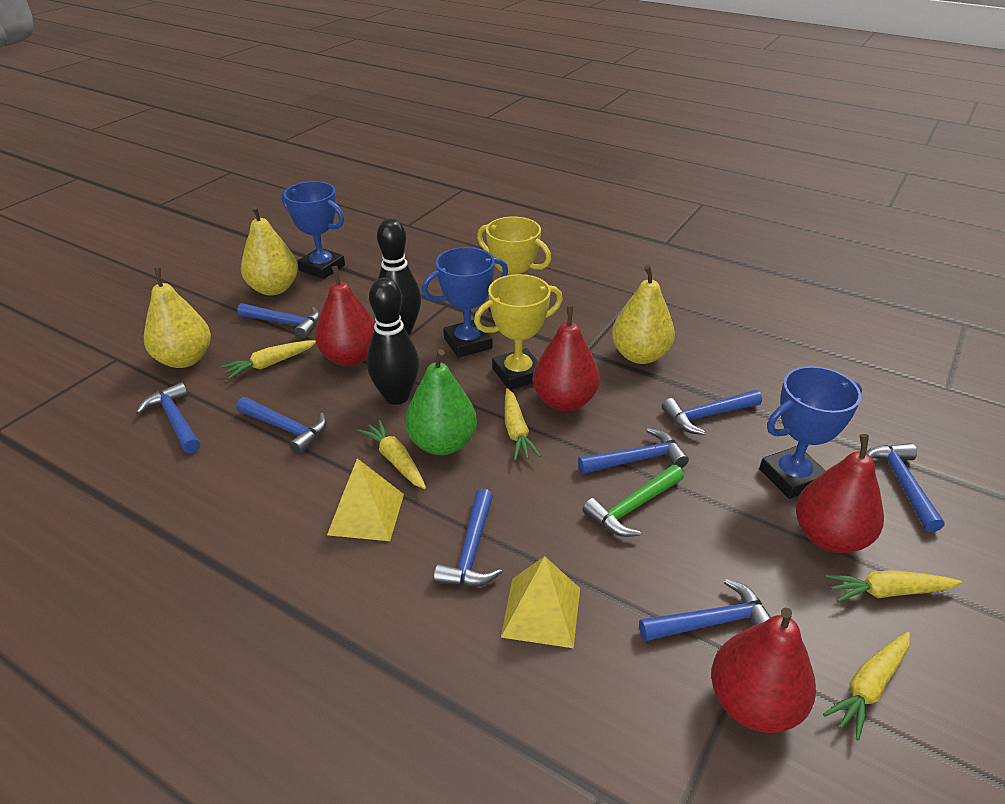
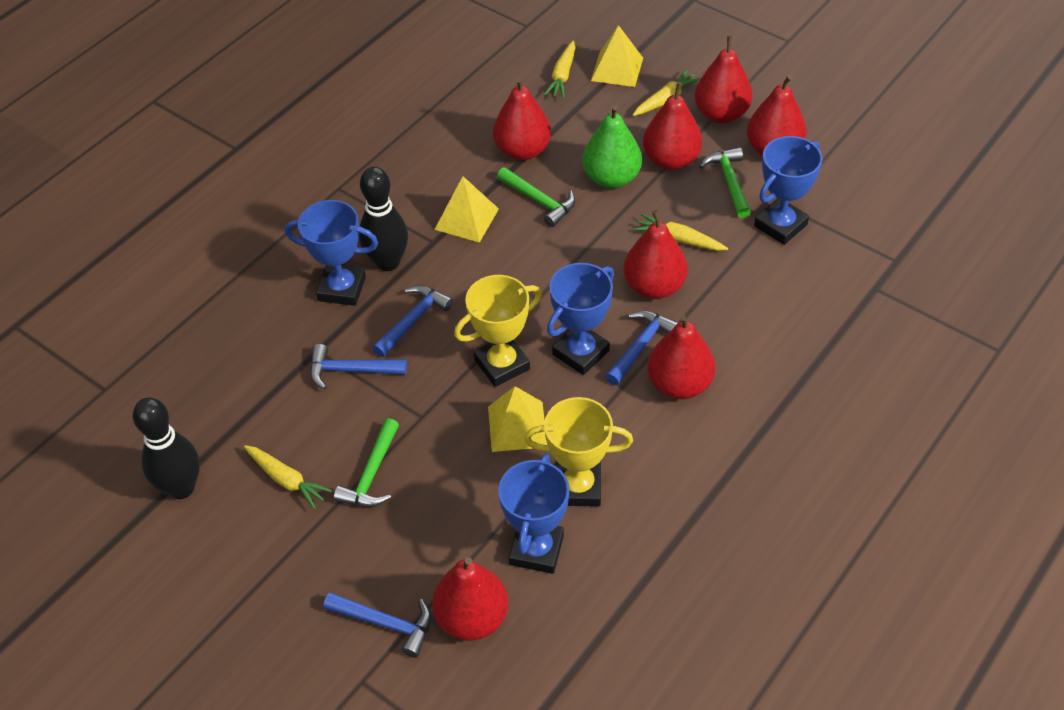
blue hammer: [136,382,200,453] [236,397,327,455] [237,303,320,339] [434,489,502,587] [578,428,689,474] [639,579,771,641] [662,390,762,435] [866,443,945,532] = 8 -> [310,344,407,390] [323,592,431,658] [372,285,454,357] [605,310,679,385] = 4
blue trophy: [282,181,345,279] [422,247,508,358] [759,366,862,499] = 3 -> [285,200,378,306] [498,454,569,574] [547,263,614,375] [754,136,822,245] = 4
green hammer: [583,465,684,537] = 1 -> [334,418,399,507] [497,167,575,227] [699,147,751,218] = 3
red pear: [315,266,375,366] [532,306,600,411] [711,607,816,733] [796,434,884,553] = 4 -> [432,557,509,641] [493,78,551,161] [623,210,688,299] [643,82,702,170] [647,315,716,399] [695,36,753,123] [747,75,807,156] = 7
yellow carrot: [221,340,316,379] [357,420,426,489] [505,388,541,461] [823,632,910,740] [825,570,962,602] = 5 -> [244,445,332,509] [544,40,576,98] [633,69,701,116] [634,214,728,251] = 4
yellow pear: [144,267,211,368] [241,206,298,295] [612,265,675,364] = 3 -> none = 0
yellow pyramid: [327,458,404,541] [501,556,580,648] = 2 -> [434,176,499,243] [488,386,547,452] [591,25,643,87] = 3

